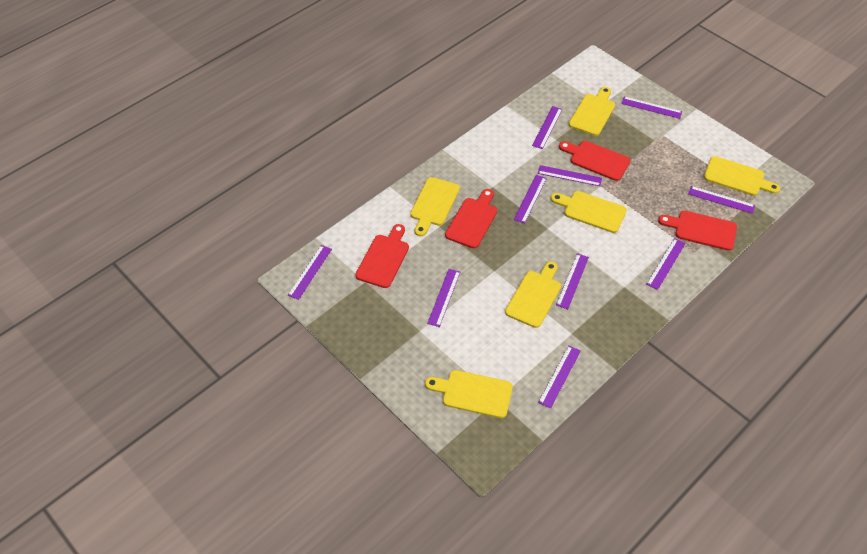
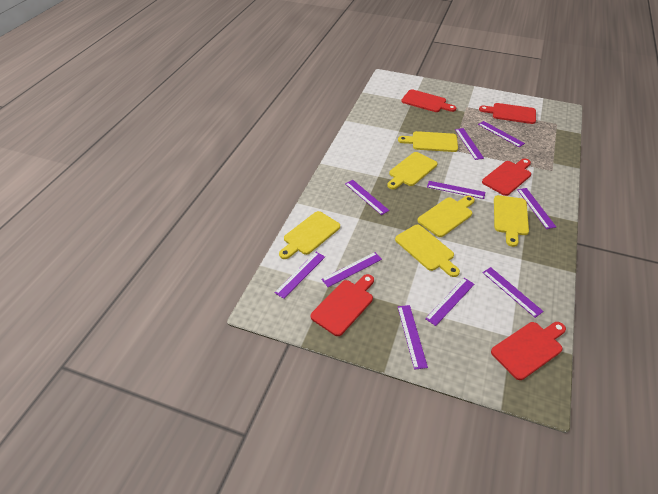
red cutting board: [355,224,409,288] [445,189,497,248] [559,141,631,181] [658,211,737,251] = 4 -> [311,274,374,336] [401,89,456,112] [479,103,536,124] [482,158,531,196] [491,322,566,380] = 5

